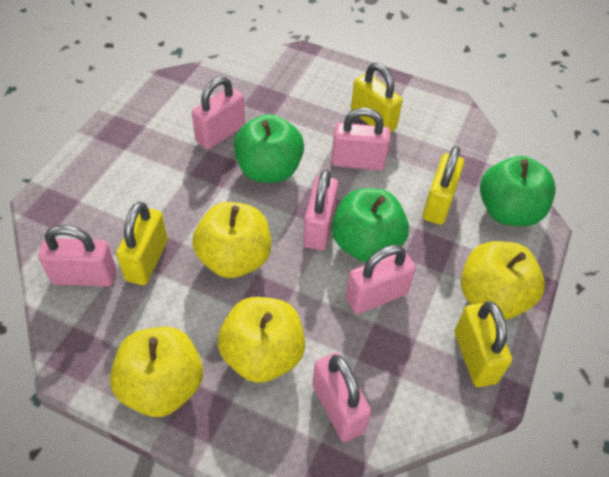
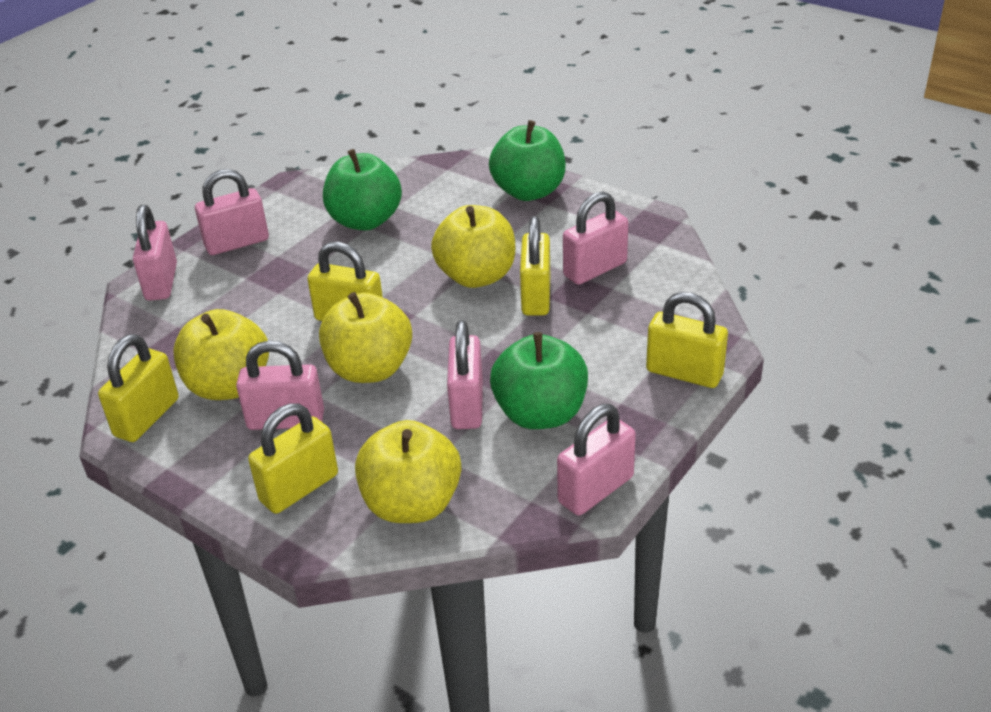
yellow padlock: [116,202,168,285] [351,63,403,133] [423,146,464,225] [454,301,512,387] = 4 -> [98,334,179,442] [248,403,338,514] [307,242,383,321] [520,216,550,315] [646,292,728,388] = 5

